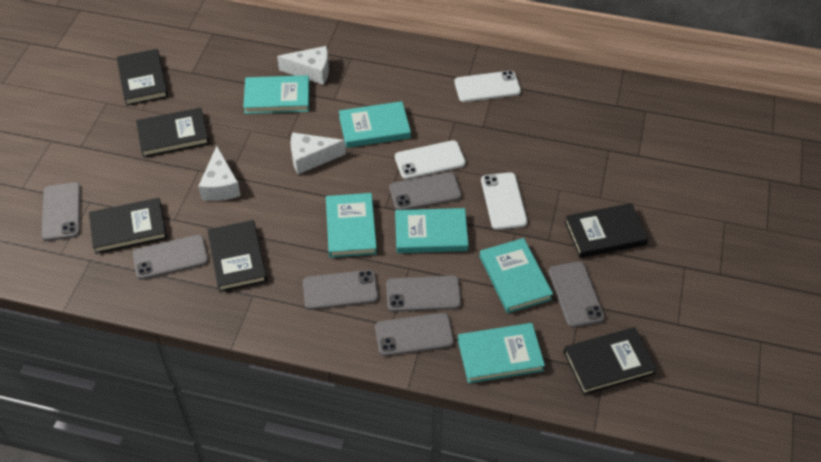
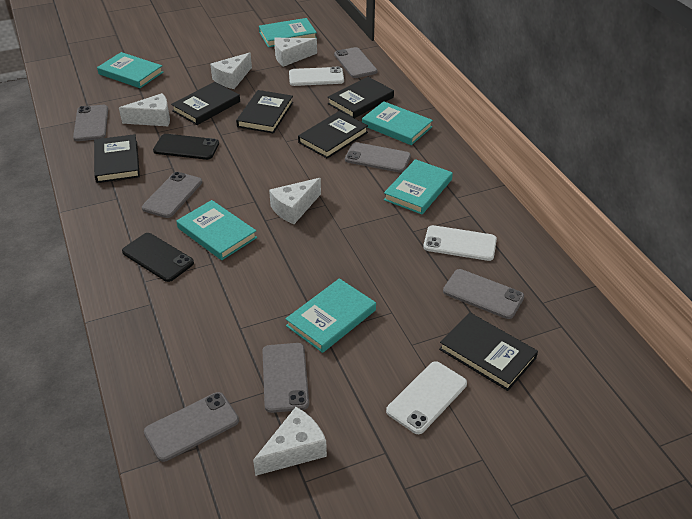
black phone: none = 0 -> [122,233,194,282] [153,134,219,160] = 2
white cheese: [198,146,241,201] [277,46,329,85] [291,132,346,174] = 3 -> [119,93,170,126] [210,53,252,89] [253,407,327,476] [269,178,321,224] [274,38,317,67] = 5

